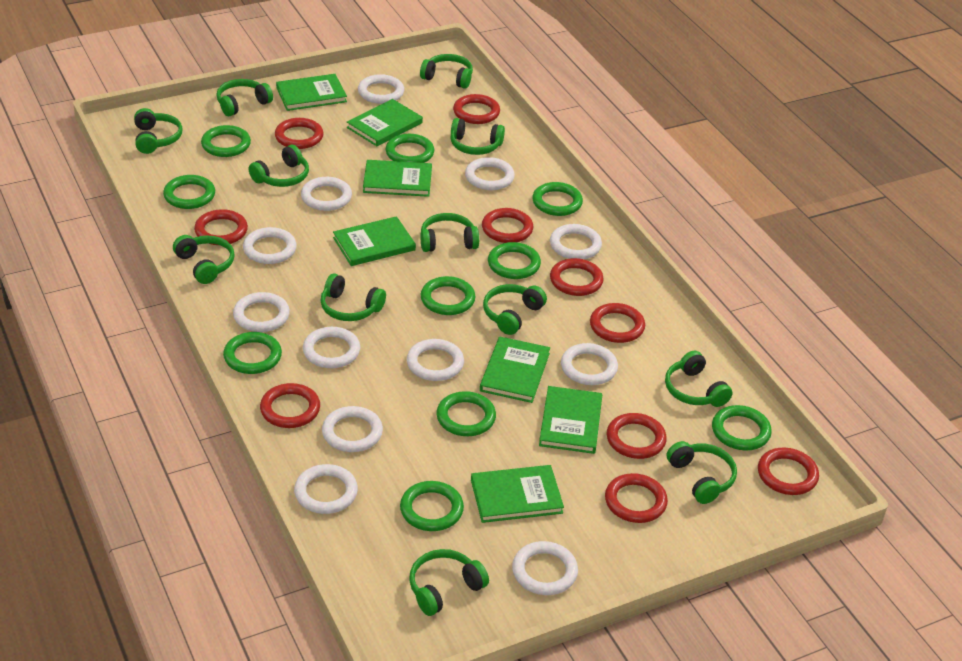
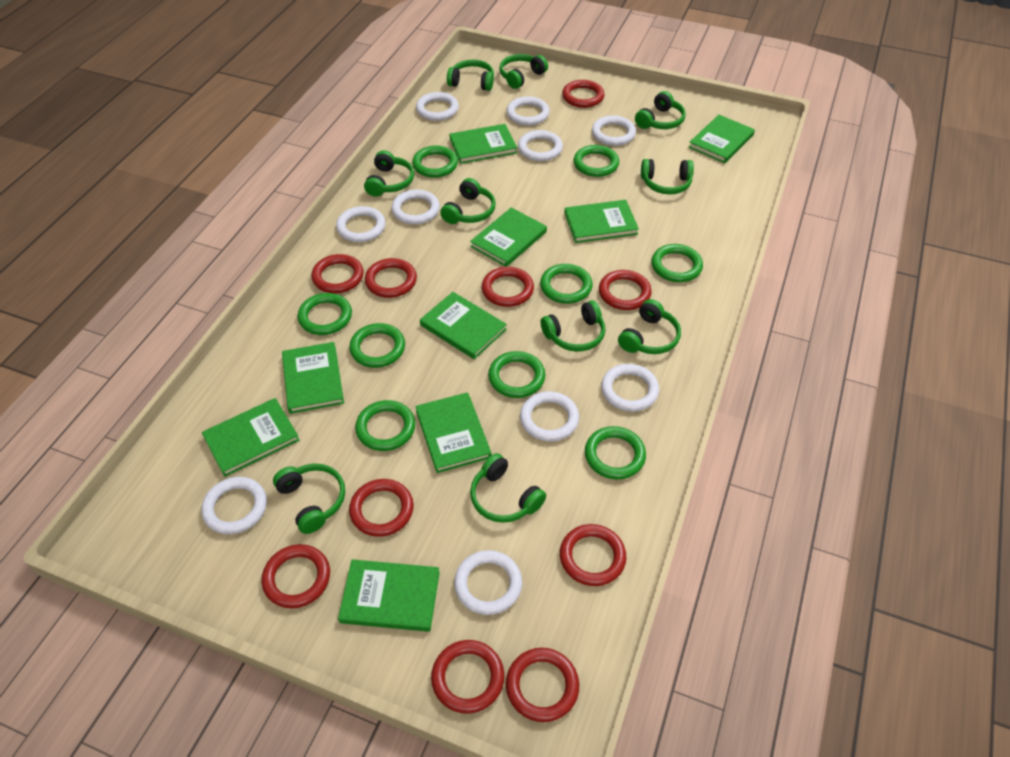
green book: [276,74,347,111] [333,216,416,266] [347,99,423,146] [363,160,432,197] [471,465,564,523] [480,337,550,403] [539,386,602,454] = 7 -> [202,398,300,477] [282,342,344,414] [338,559,440,632] [415,392,491,473] [420,292,507,359] [450,124,517,164] [470,207,547,267] [564,200,639,243] [688,115,755,163] = 9
green headphones: [134,108,183,154] [173,235,235,284] [216,79,273,116] [249,145,309,187] [320,274,386,321] [409,549,489,616] [420,54,473,89] [420,213,479,252] [450,118,505,155] [483,284,547,335] [665,351,733,407] [667,441,737,504] = 12 -> [273,464,345,534] [364,150,414,197] [440,178,496,224] [447,60,494,91] [470,453,546,523] [499,54,548,89] [541,300,605,352] [618,299,681,354] [635,91,686,129] [641,159,694,194] = 10
green ring: [163,175,215,209] [201,125,251,157] [223,332,282,374] [385,134,434,163] [400,481,464,531] [421,276,475,315] [436,391,496,436] [488,242,541,279] [532,182,583,216] [712,405,772,450] = 10 -> [297,293,352,335] [349,323,405,368] [355,400,415,451] [412,146,458,178] [488,351,546,398] [540,264,593,304] [573,145,619,177] [585,426,646,480] [652,244,703,282] = 9
white ring: [233,292,290,332] [243,227,297,264] [294,464,358,514] [301,177,352,211] [303,327,360,368] [322,406,383,452] [358,74,404,104] [407,339,464,381] [465,157,515,190] [512,541,578,595] [550,224,602,259] [561,343,618,385] = 12 -> [201,477,267,534] [336,206,385,242] [391,189,440,224] [416,92,459,121] [454,550,522,615] [507,96,550,125] [518,130,563,161] [520,391,579,442] [592,115,636,146] [601,364,659,412] = 10

